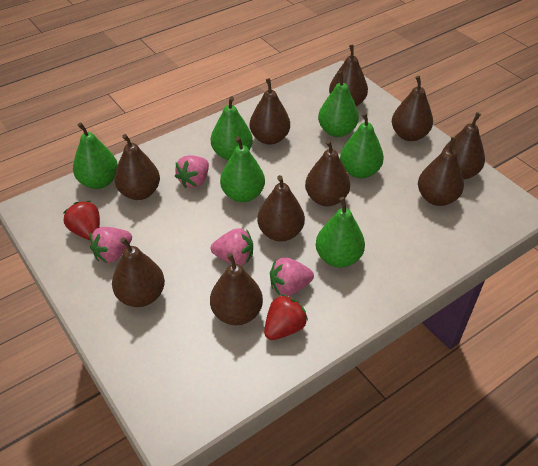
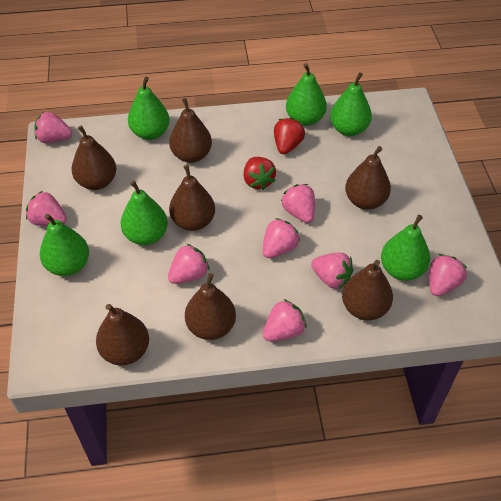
brown pear: [112,237,165,307] [114,134,160,200] [210,253,263,325] [250,78,290,145] [257,175,305,242] [305,140,350,206] [329,44,368,107] [392,76,433,141] [418,137,464,206] [442,112,485,180] = 10 -> [72,125,116,190] [96,304,149,366] [169,98,212,163] [169,165,215,231] [185,273,236,340] [342,260,393,320] [345,146,391,210] = 7
pink strawberry: [90,227,132,263] [175,155,209,188] [211,228,253,265] [270,257,314,296] = 4 -> [26,191,67,226] [34,112,72,143] [168,244,210,284] [263,218,300,258] [263,299,307,341] [281,184,315,223] [311,253,354,289] [429,254,467,296] = 8

